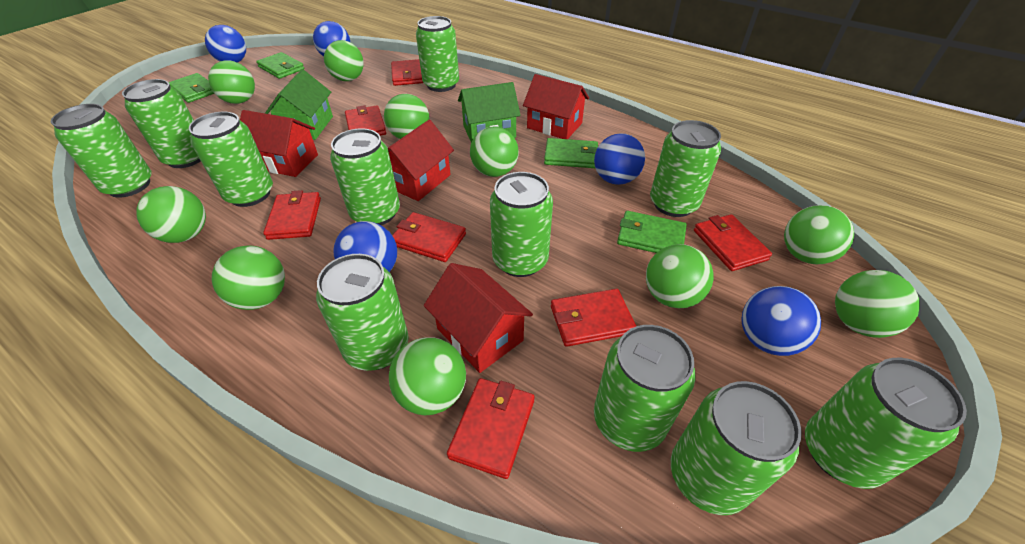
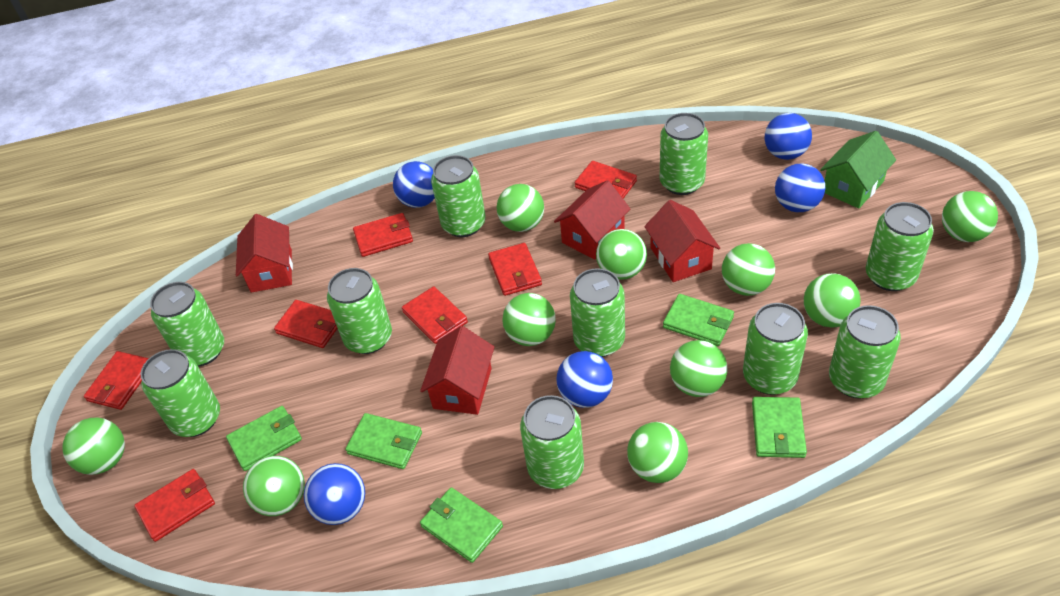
green can: [50,104,152,198] [122,79,201,168] [189,112,273,207] [316,254,409,371] [330,128,400,225] [416,16,459,92] [490,172,553,277] [594,325,696,452] [650,120,721,217] [671,381,802,515] [805,358,967,489] = 11 -> [141,349,220,437] [150,282,224,367] [327,268,392,354] [431,155,486,237] [520,395,584,489] [570,268,625,357] [660,113,708,195] [743,303,808,395] [829,305,901,399] [866,202,934,291] = 10
green house: [265,70,333,140] [458,82,521,143] = 2 -> [820,131,896,209] = 1
green wallet: [169,73,214,103] [256,52,304,79] [544,138,598,168] [617,211,687,253] = 4 -> [226,406,302,471] [345,413,422,469] [420,487,503,563] [663,294,734,346] [752,397,807,458] = 5

